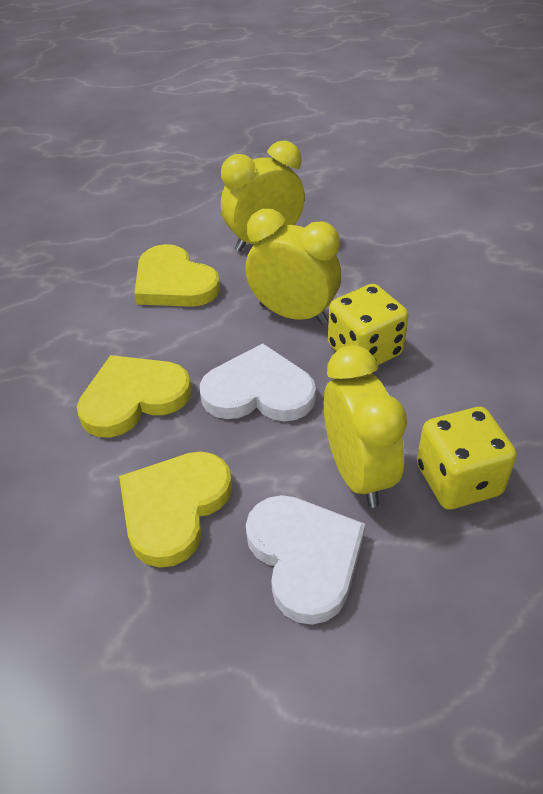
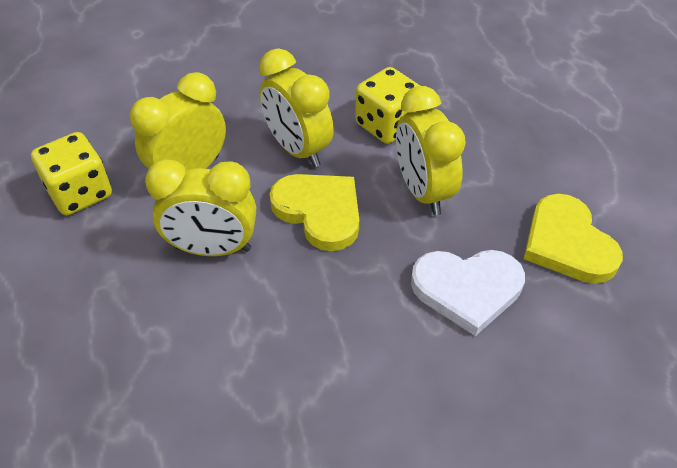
white heart: [200,343,316,422] [246,495,365,625] = 2 -> [411,250,525,336] = 1
yellow clock: [221,141,305,252] [245,209,341,325] [324,345,407,508] = 3 -> [130,72,226,170] [145,159,256,256] [259,48,334,168] [396,86,466,215] = 4
yellow heart: [77,355,192,438] [119,452,232,568] [134,244,220,307] = 3 -> [270,174,359,251] [524,194,623,284] = 2

